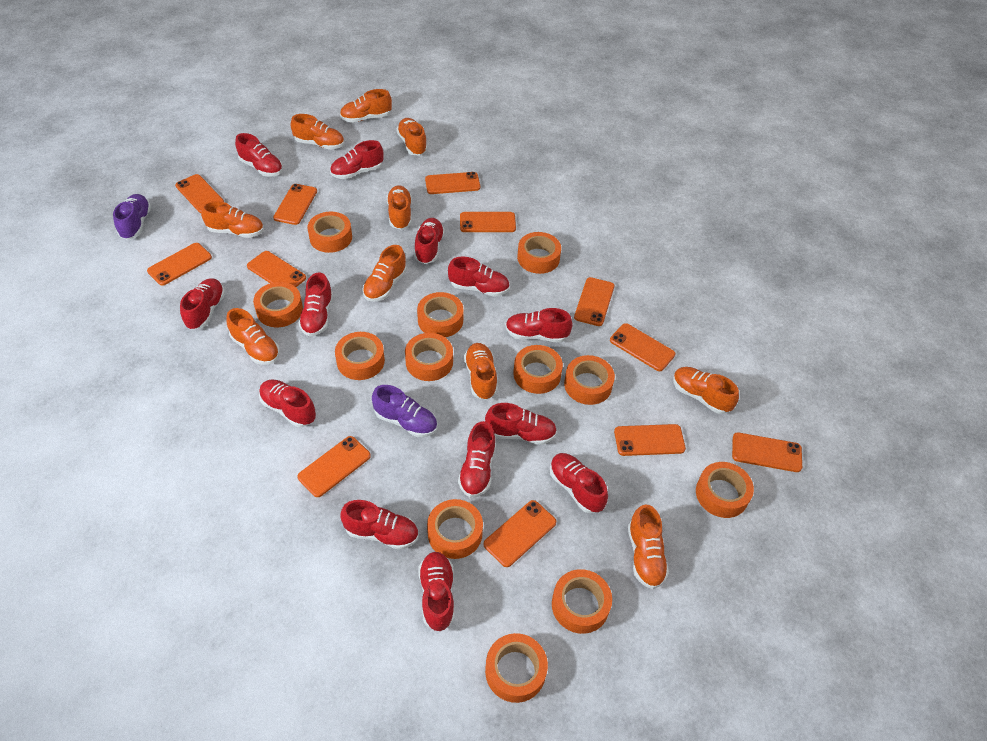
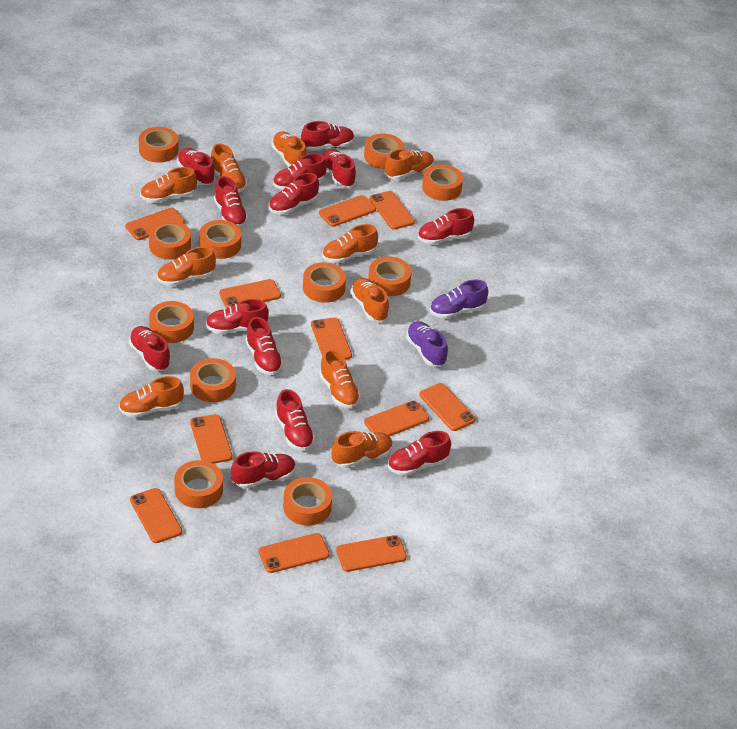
orange phone: [147,243,212,286] [175,174,224,213] [247,251,306,287] [273,184,317,225] [297,436,371,497] [425,172,480,194] [460,212,516,232] [483,500,556,567] [574,277,615,326] [610,323,675,371] [614,424,686,456] [732,432,802,472] = 12 -> [126,208,185,240] [130,488,182,543] [190,414,232,464] [219,279,281,308] [259,533,330,573] [311,317,352,360] [319,195,376,227] [336,535,407,572] [364,401,429,436] [370,191,415,230] [420,383,476,431] = 11
orange tape: [253,282,303,327] [307,212,352,253] [335,332,385,380] [405,333,453,381] [417,292,463,337] [427,499,483,559] [485,633,548,703] [514,345,563,394] [517,232,561,274] [552,569,612,634] [564,355,615,405] [696,462,754,518] = 12 -> [139,127,179,163] [149,220,191,260] [149,301,194,343] [174,460,223,508] [190,358,236,402] [199,220,241,259] [283,477,332,526] [303,262,346,303] [364,133,404,169] [368,256,411,296] [422,164,463,201] = 11

